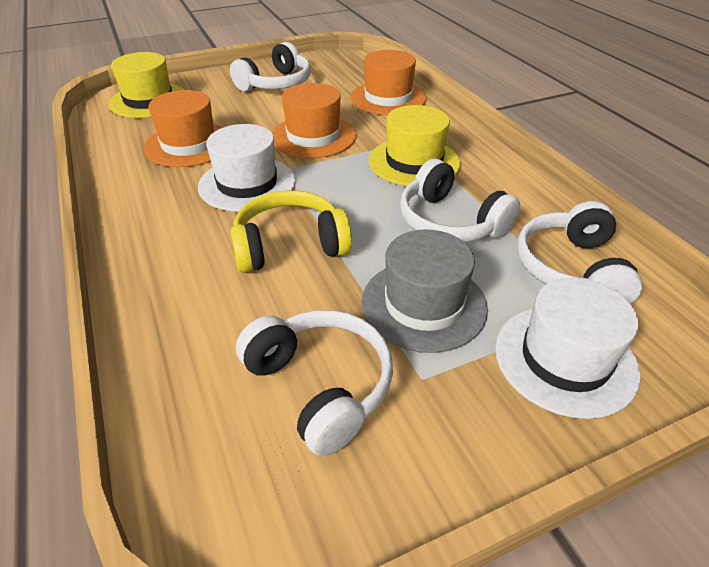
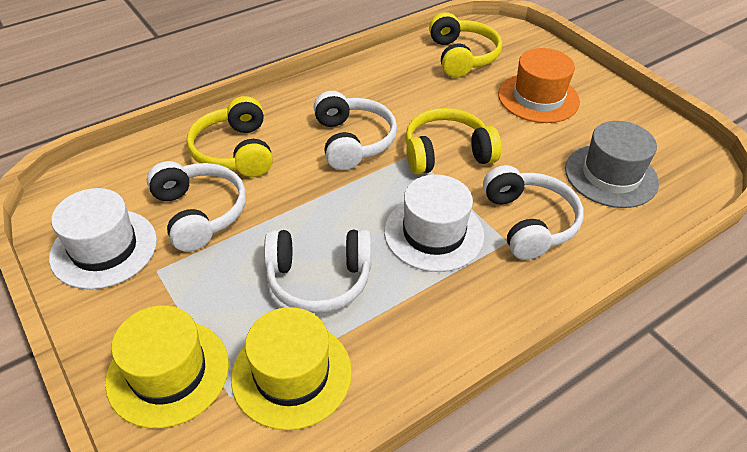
orange hat: [144,90,224,167] [272,83,356,158] [350,50,426,115] = 3 -> [498,48,580,123] = 1
yellow headphones: [230,190,352,273] = 1 -> [187,96,273,177] [405,108,501,175] [429,12,502,78] = 3

